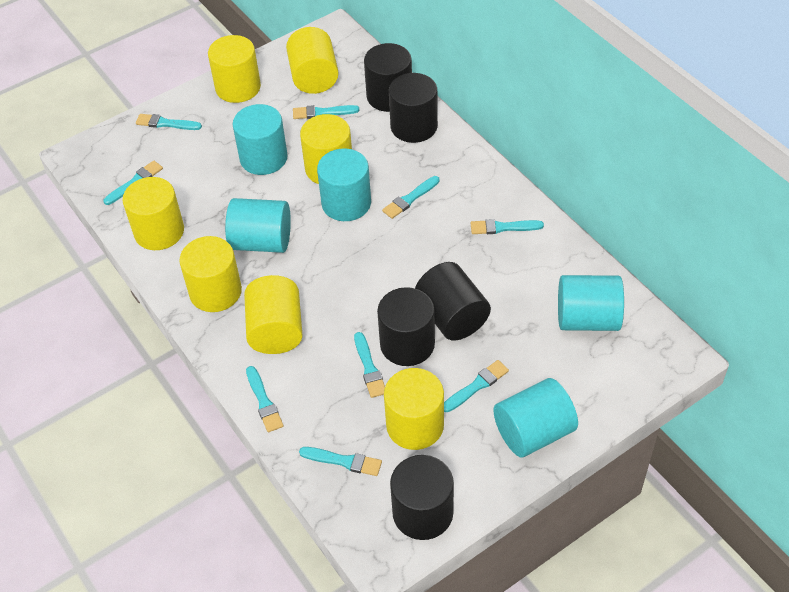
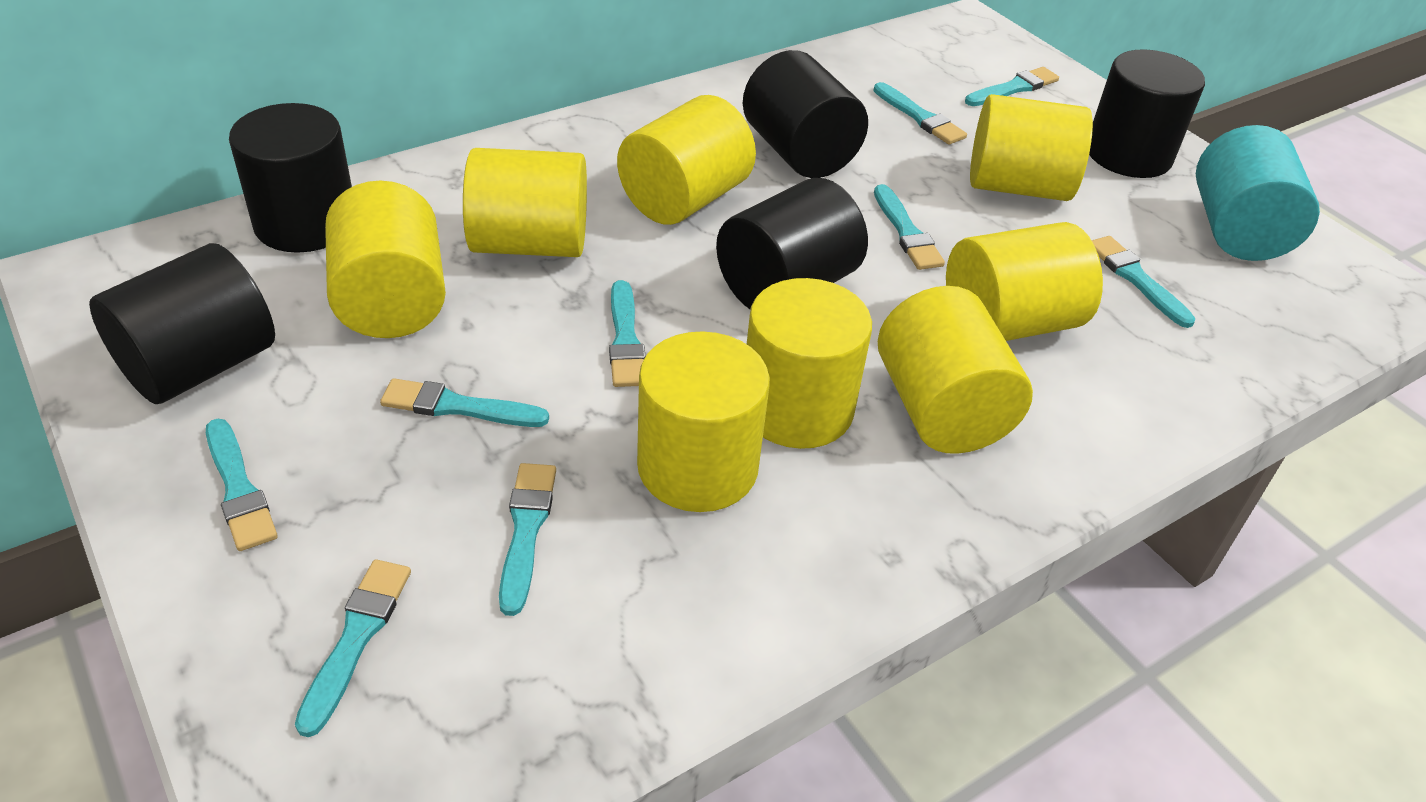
turquoise cylinder: [225,198,291,253] [233,104,288,175] [317,149,371,221] [493,378,578,458] [558,275,624,331] = 5 -> [1196,125,1320,261] = 1
yellow cylinder: [122,177,184,250] [179,236,242,312] [208,35,261,103] [244,275,303,354] [286,27,339,94] [300,114,352,184] [384,368,444,450] = 7 -> [325,181,446,338] [463,148,587,257] [617,95,756,225] [637,331,770,512] [747,278,872,449] [878,286,1033,454] [946,222,1103,341] [970,94,1093,201] = 8

